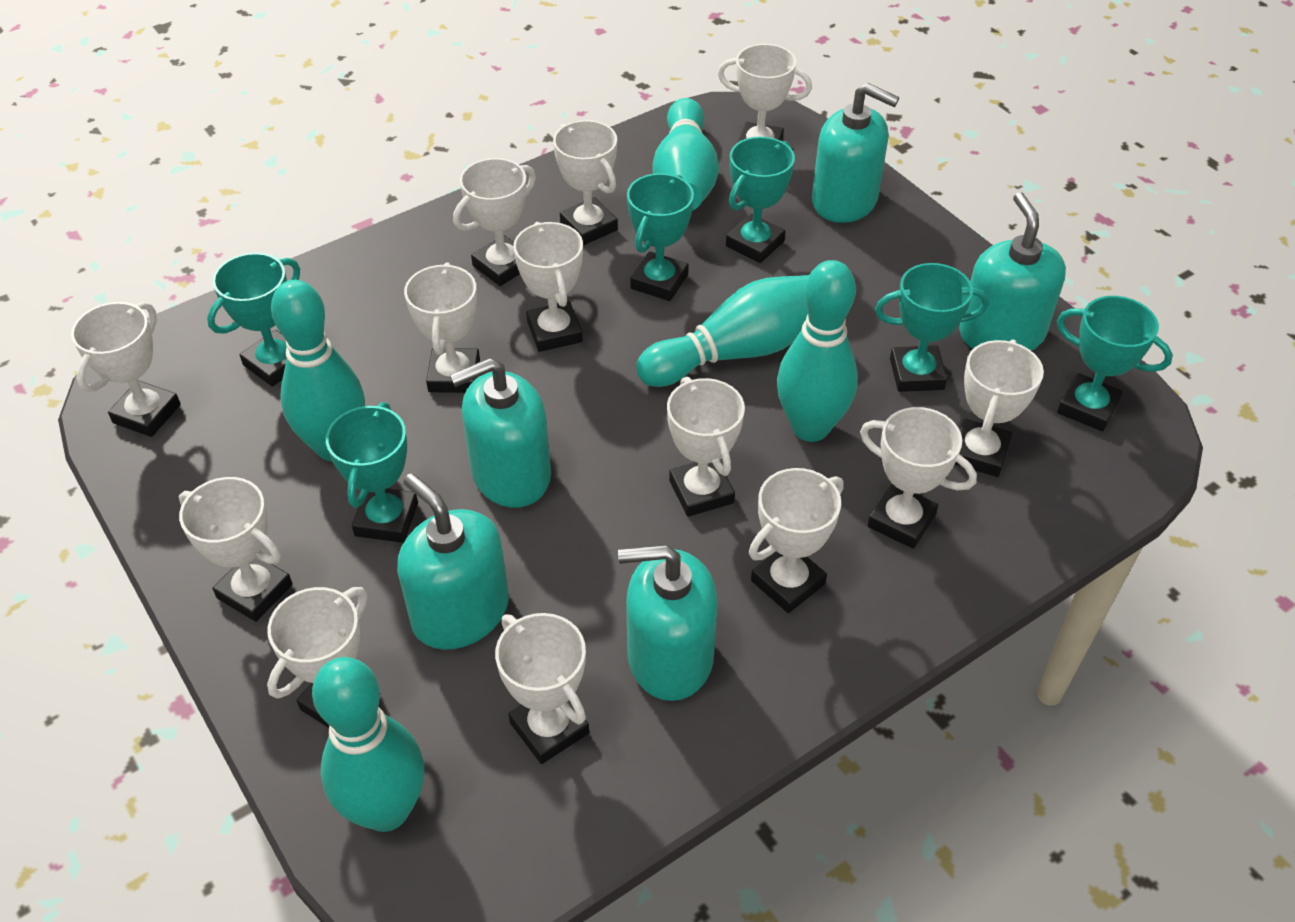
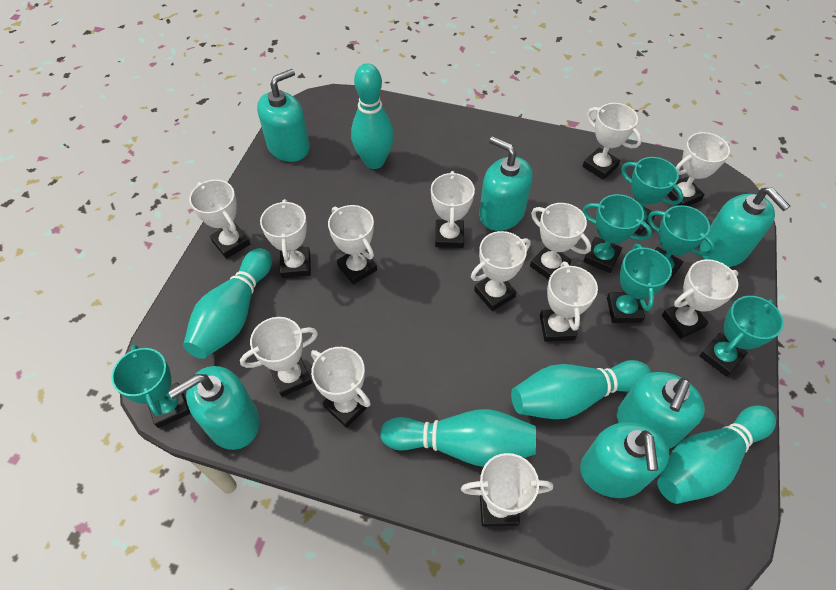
turquoise soap dispenser: [397,473,509,650] [450,358,551,508] [618,545,718,701] [812,83,899,223] [959,192,1066,351] = 5 -> [168,366,259,450] [257,69,310,162] [479,136,533,231] [580,422,669,498] [617,372,705,449] [700,187,790,267] = 6

